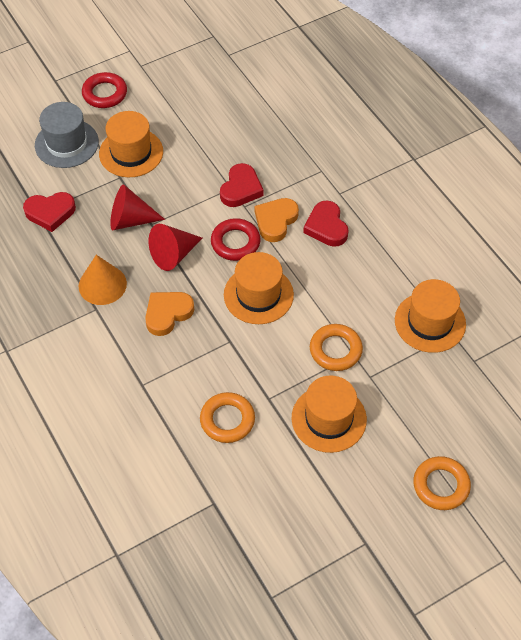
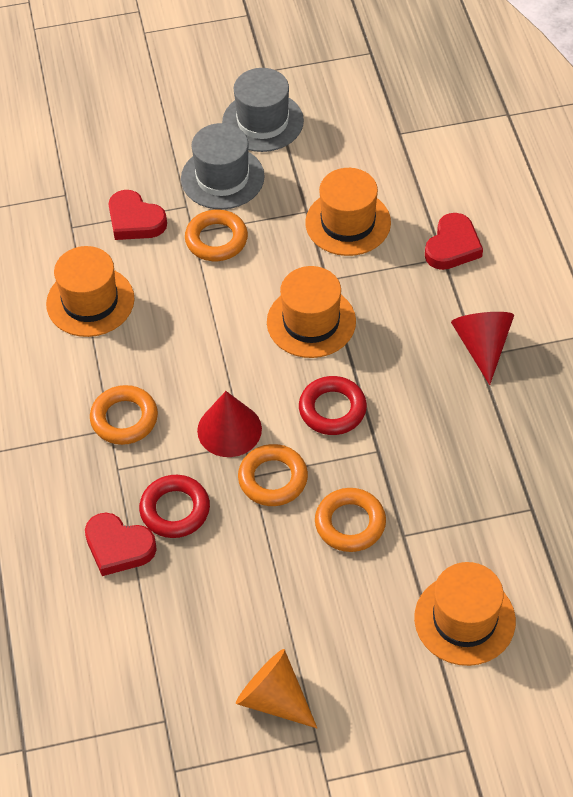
grey hat: [35,102,99,168] = 1 -> [181,123,265,209] [222,68,304,152] = 2
orange heart: [145,292,194,336] [255,198,299,242] = 2 -> none = 0
orange ring: [200,392,255,443] [310,324,363,371] [413,456,471,510] = 3 -> [90,385,158,445] [185,210,248,261] [238,444,308,506] [315,488,386,552] = 4

